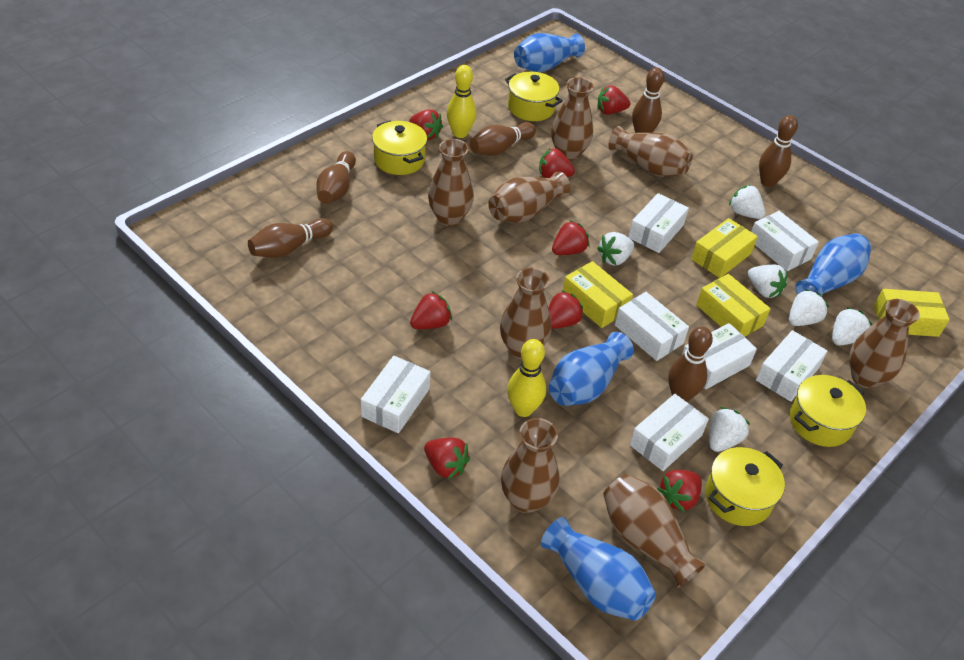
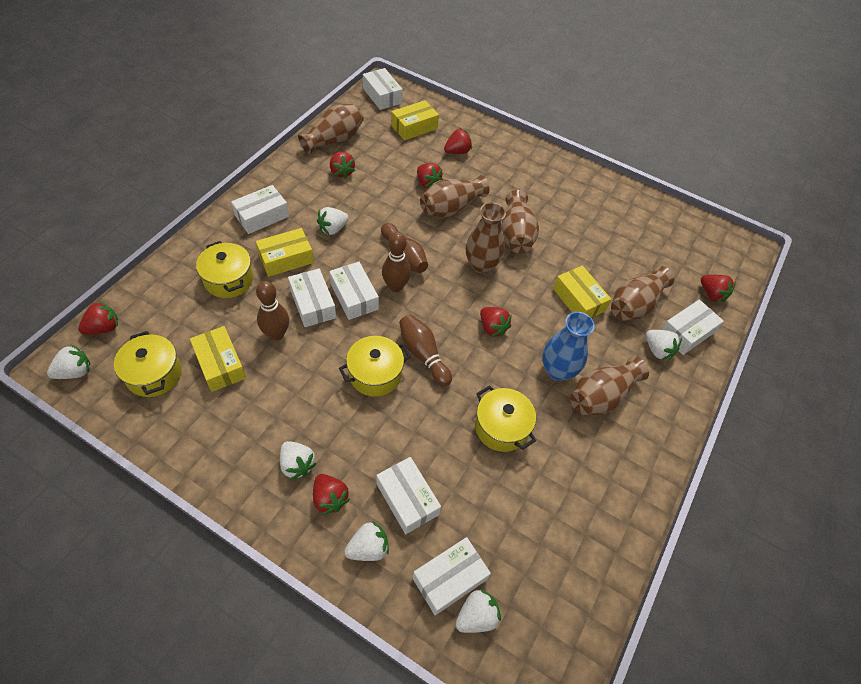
blue vase: [514,33,585,72] [541,517,656,621] [549,332,634,406] [795,233,871,297] = 4 -> [542,312,595,381] = 1
brown bowling pin: [248,218,333,258] [316,151,356,204] [470,122,536,156] [632,67,664,133] [668,326,713,402] [759,115,798,187] = 6 -> [256,281,289,341] [381,223,428,273] [382,232,411,292] [399,314,452,387] = 4
brown vase: [428,139,474,226] [488,171,570,223] [500,268,551,359] [501,418,559,513] [551,77,593,161] [603,474,707,588] [608,126,693,177] [849,299,920,388] = 8 -> [298,104,364,154] [420,175,489,217] [466,202,506,273] [501,190,539,254] [570,356,649,415] [611,266,674,320] = 6
red strawberry: [409,109,443,140] [410,291,452,329] [424,437,470,479] [539,148,575,178] [548,290,584,329] [552,221,589,255] [597,85,631,115] [657,470,702,512] = 8 -> [78,301,118,335] [313,474,350,515] [330,152,355,179] [417,163,443,188] [444,129,472,154] [480,307,512,337] [701,275,736,302] = 7
yellow bowling pin: [447,65,476,138] [507,339,546,417] = 2 -> none = 0

